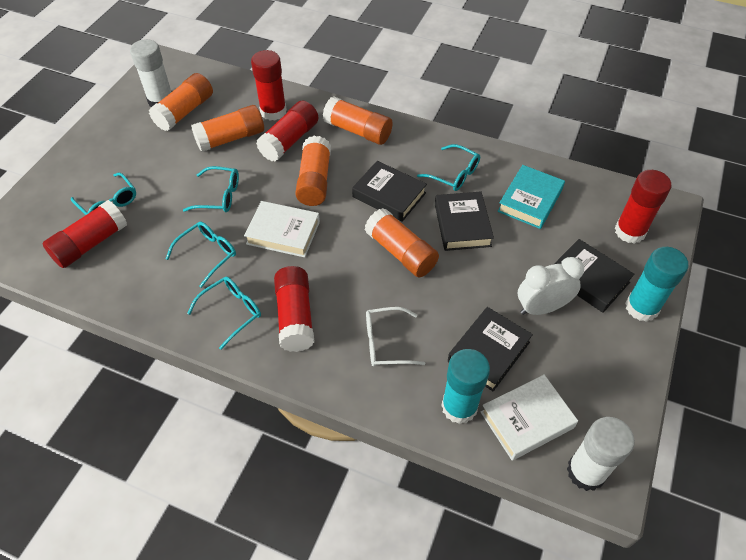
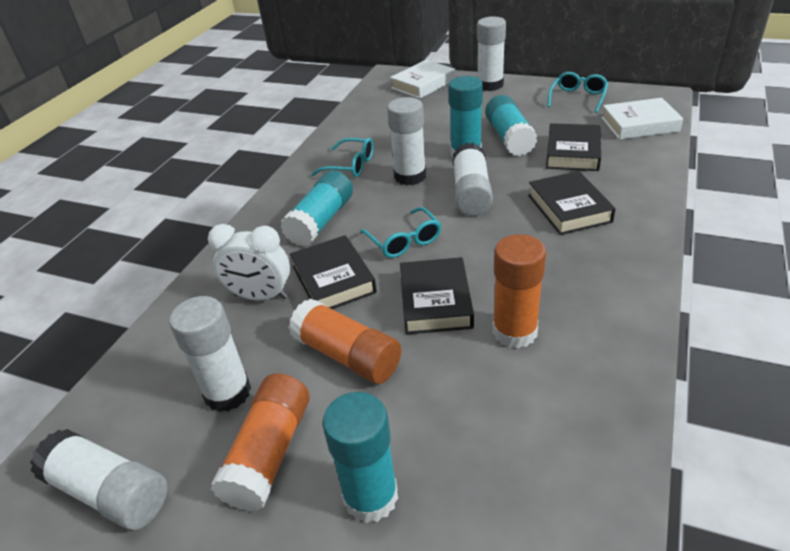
orange glue stick: [149,73,213,131] [191,105,264,152] [295,136,331,206] [323,96,393,145] [365,208,439,277] = 5 -> [211,373,310,512] [289,298,401,384] [493,234,546,349] = 3
red glue stick: [42,200,127,268] [251,50,287,121] [256,101,318,162] [274,266,315,352] [615,170,671,244] = 5 -> none = 0
turquoise book: [497,165,565,229] = 1 -> none = 0
turquoise glasses: [71,172,136,215] [166,222,236,288] [183,166,239,212] [187,277,261,349] [417,144,480,191] = 5 -> [311,138,373,177] [360,207,442,258] [547,72,609,113] = 3
turquoise glue stick: [441,349,490,424] [625,247,688,322] = 2 -> [280,170,353,247] [322,392,398,523] [448,76,483,157] [485,95,537,156] = 4
white glasses: [366,307,426,366] = 1 -> none = 0
white glue stick: [130,39,172,107] [567,417,635,491] = 2 -> [30,429,168,530] [169,296,251,412] [387,97,426,185] [453,143,493,216] [477,16,506,91] = 5

